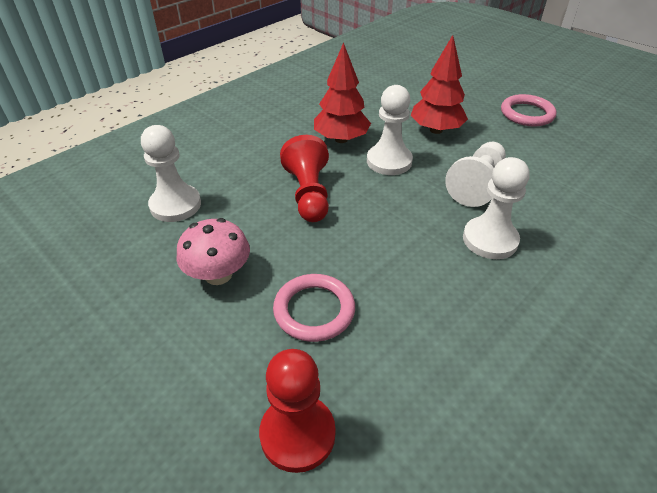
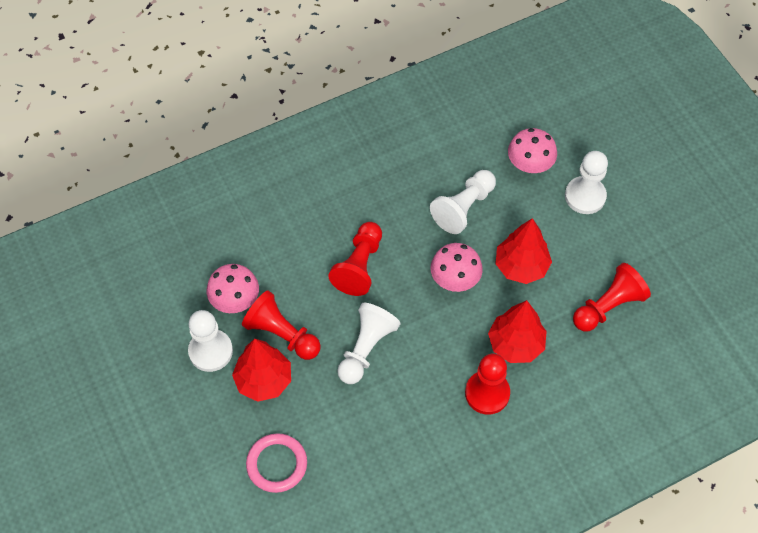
pink mushroom: [177,218,250,285] = 1 -> [207,264,259,313] [431,243,483,292] [508,128,557,173] = 3
pink ring: [273,274,355,342] [501,94,556,127] = 2 -> [246,433,307,493] = 1
red pawn: [259,349,336,473] [280,135,329,222] = 2 -> [242,290,321,360] [328,222,382,296] [465,353,510,414] [573,263,651,331] = 4
red tree: [314,42,371,143] [410,35,468,134] = 2 -> [232,339,291,402] [488,300,547,363] [495,218,552,284] = 3

